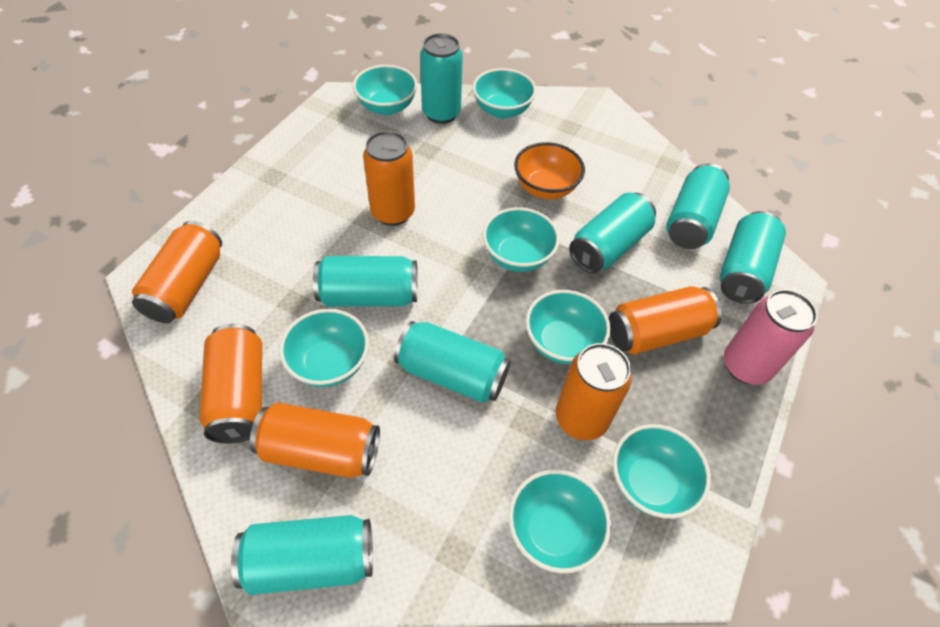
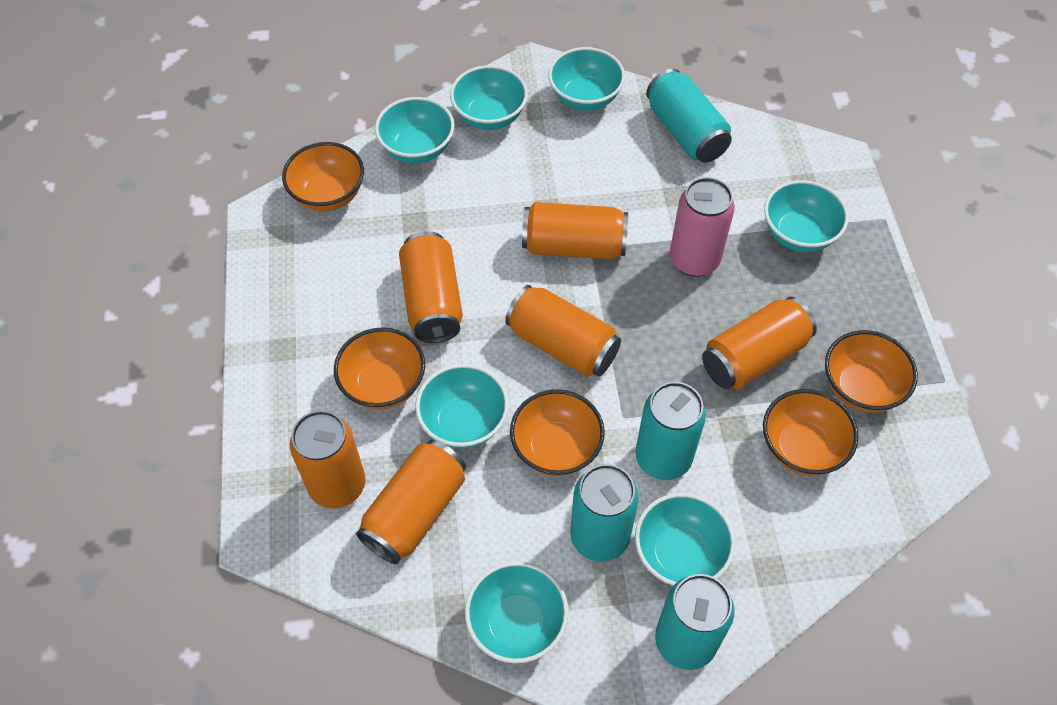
orange bowl: [514,142,585,199] = 1 -> [282,142,364,212] [334,327,425,410] [510,389,605,476] [763,389,858,476] [825,330,918,412] = 5
turquoise can: [231,515,373,595] [313,256,417,307] [394,321,510,403] [420,33,463,124] [569,193,656,274] [666,163,730,249] [720,211,786,304] = 7 -> [570,464,639,562] [635,382,706,480] [646,69,732,163] [655,574,735,670] = 4

